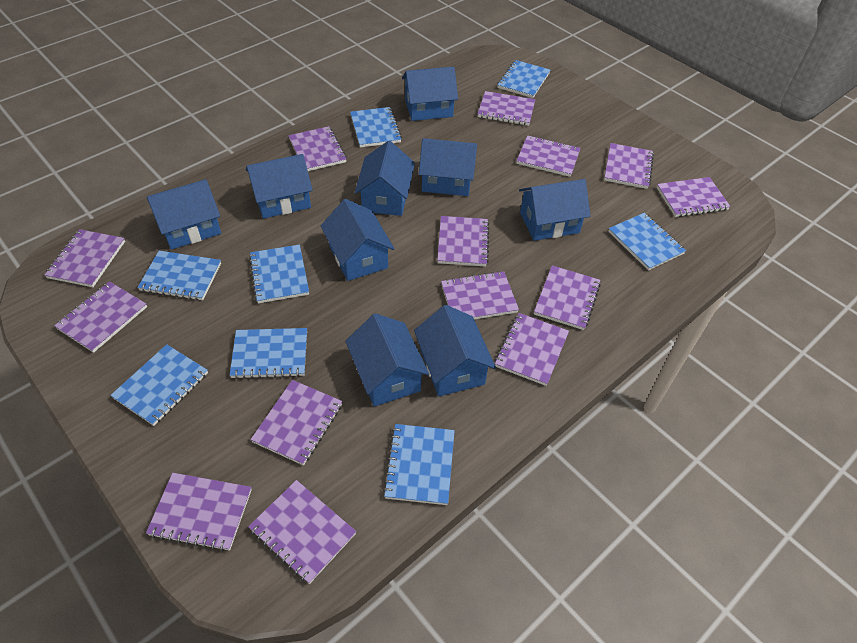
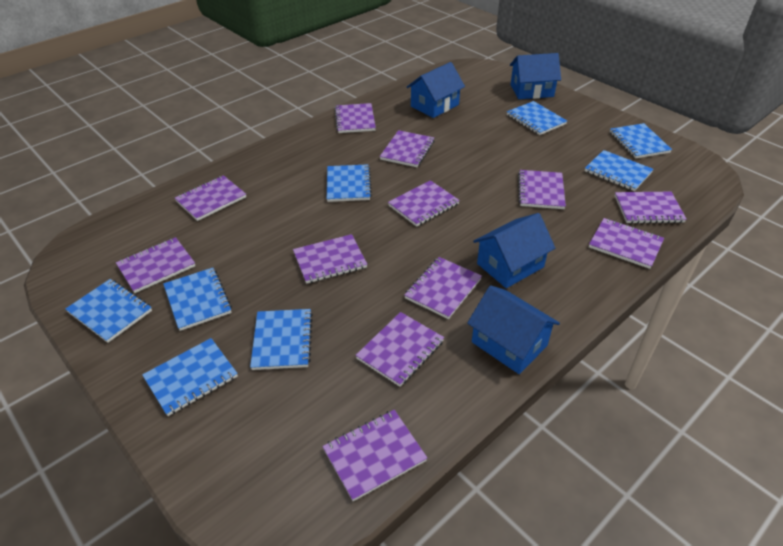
blue house: [147,179,221,250] [246,154,313,219] [321,199,395,281] [345,313,429,407] [355,141,415,216] [402,67,458,121] [414,305,496,396] [419,138,477,196] [519,179,590,241] = 9 -> [407,62,465,118] [467,285,560,374] [473,213,555,288] [510,53,561,99] = 4
purple notebook: [45,229,125,287] [54,281,147,353] [146,473,252,551] [248,480,356,584] [250,380,342,465] [288,126,347,171] [437,216,489,267] [441,271,519,319] [478,91,535,126] [495,313,569,386] [517,135,581,177] [534,265,601,330] [604,143,654,189] [657,177,731,217] = 14 -> [116,237,195,293] [175,175,246,221] [293,234,367,284] [322,410,427,501] [334,103,376,133] [355,312,444,387] [380,130,434,167] [388,180,460,227] [404,257,482,319] [518,170,566,209] [589,218,664,269] [615,192,687,224] = 12

